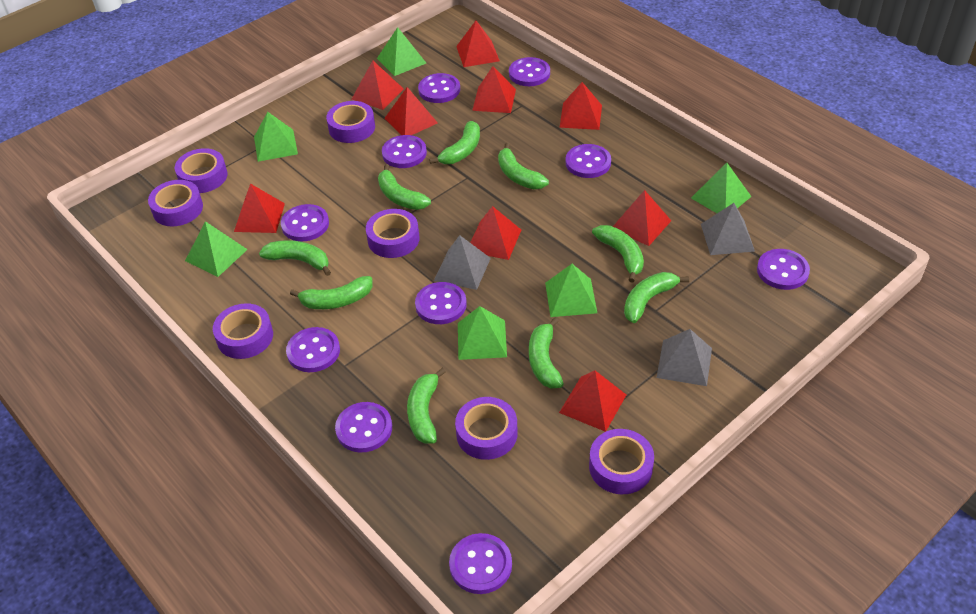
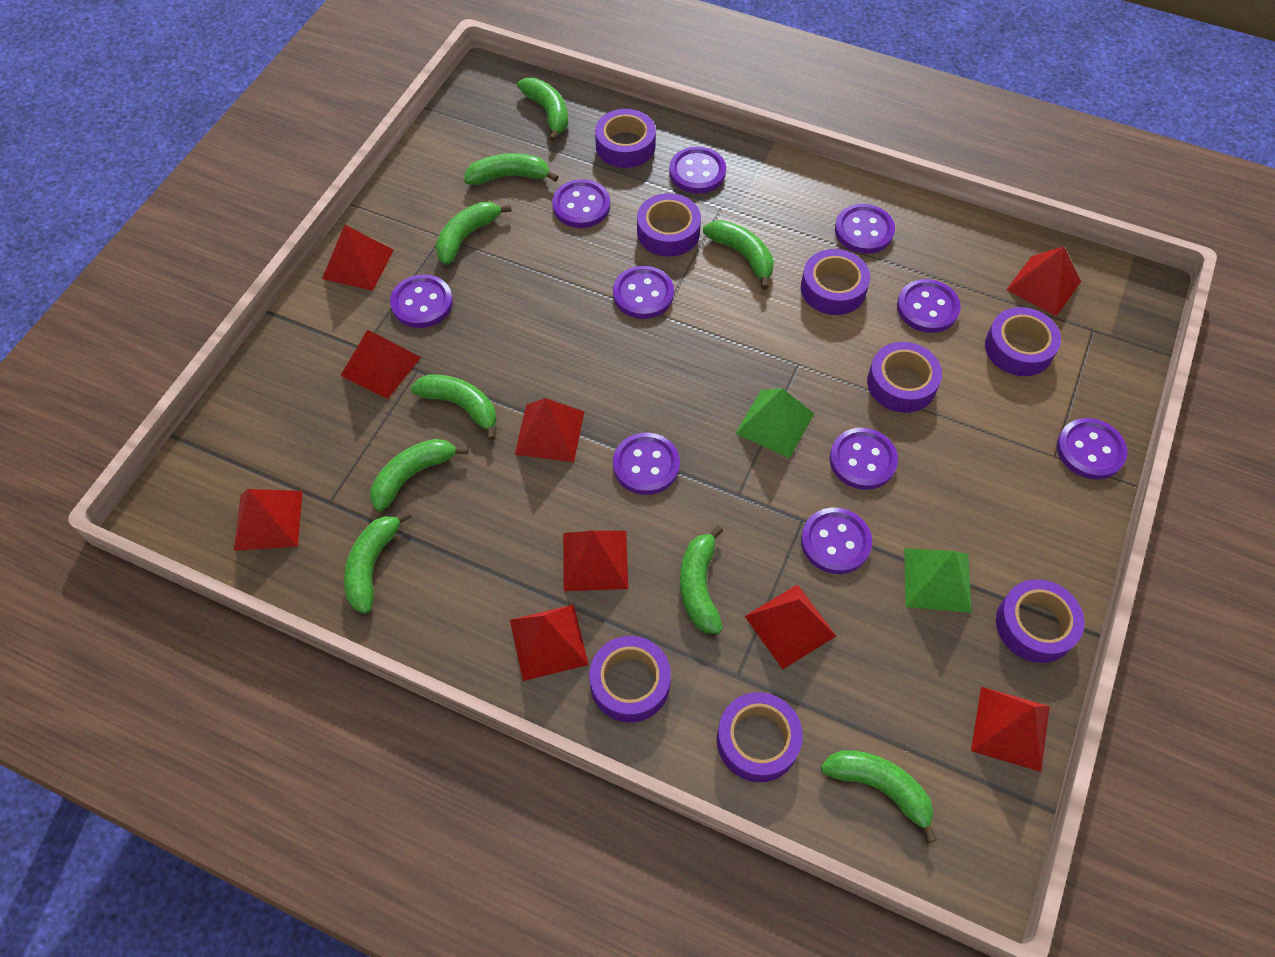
green pyramid: [185,221,248,277] [254,112,298,162] [377,27,426,76] [458,306,507,360] [545,264,597,317] [691,163,752,213] = 6 -> [735,388,814,458] [904,548,972,613] = 2
grey pyramid: [434,235,491,290] [657,329,712,386] [701,203,755,255] = 3 -> none = 0
purple tape: [148,180,203,226] [175,148,228,193] [213,303,273,359] [326,101,375,143] [366,209,419,258] [455,397,518,460] [589,429,654,494] = 7 -> [589,636,671,722] [595,109,656,168] [637,193,701,257] [717,692,803,782] [801,249,870,315] [867,342,942,413] [985,307,1061,376] [996,579,1085,663] = 8

